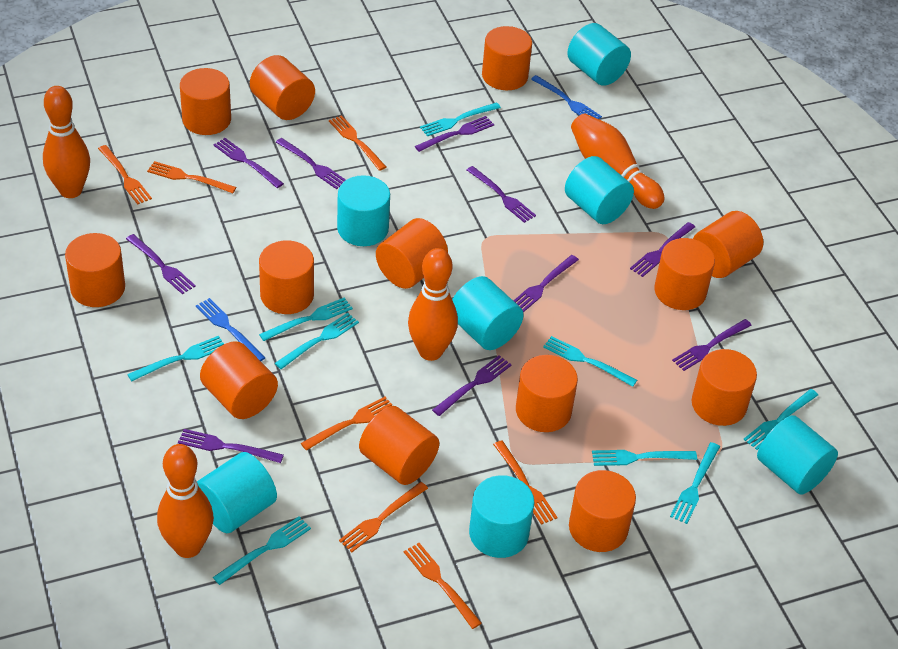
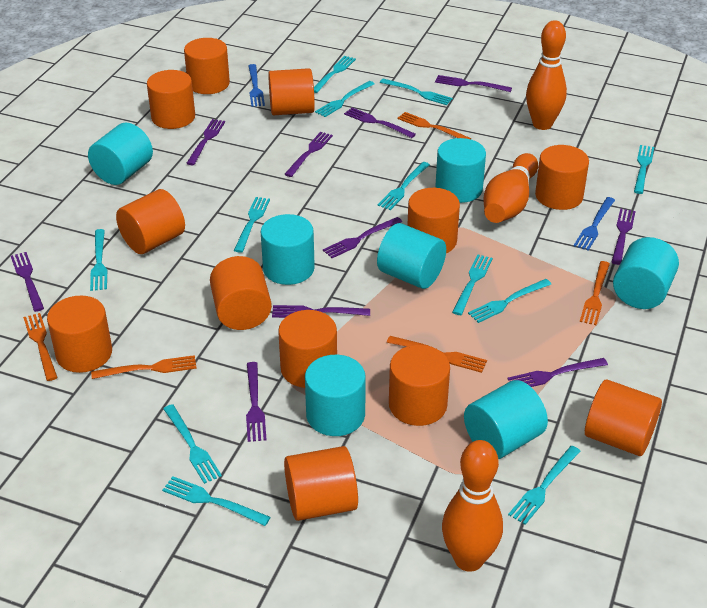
orange bowling pin: [43,86,90,198] [157,444,214,558] [408,248,458,361] [571,114,665,209] = 4 -> [442,440,503,572] [484,153,538,223] [526,20,567,130] = 3
orange cylinder: [65,233,125,307] [180,68,231,135] [200,341,278,419] [250,55,315,120] [259,240,314,314] [359,406,439,485] [376,218,448,289] [482,26,532,90] [516,355,578,432] [569,470,636,552] [654,238,715,310] [692,349,757,426] [693,211,763,278] = 13 -> [47,296,112,373] [116,189,185,254] [147,70,195,129] [184,38,230,94] [210,256,272,330] [268,68,315,115] [278,310,337,388] [284,446,358,521] [389,345,450,426] [407,188,460,253] [535,145,589,210] [585,380,662,456] = 12
orange fork: [98,145,152,205] [147,161,236,193] [301,397,392,451] [329,115,386,171] [339,482,428,552] [404,543,482,629] [493,440,558,525] = 7 -> [23,313,58,381] [91,355,197,379] [387,336,487,373] [397,112,471,139] [580,261,610,325] = 5
turquoise fork: [127,336,224,381] [213,516,311,585] [259,297,353,341] [275,313,359,369] [420,102,501,136] [543,336,637,387] [592,450,697,466] [670,442,720,524] [743,389,818,450] = 9 -> [90,229,107,291] [162,476,271,526] [163,404,222,484] [234,197,270,253] [314,56,356,93] [315,81,374,117] [377,162,430,210] [380,79,453,105] [452,254,493,315] [468,279,551,323] [508,446,581,525] [634,145,654,194] = 12

